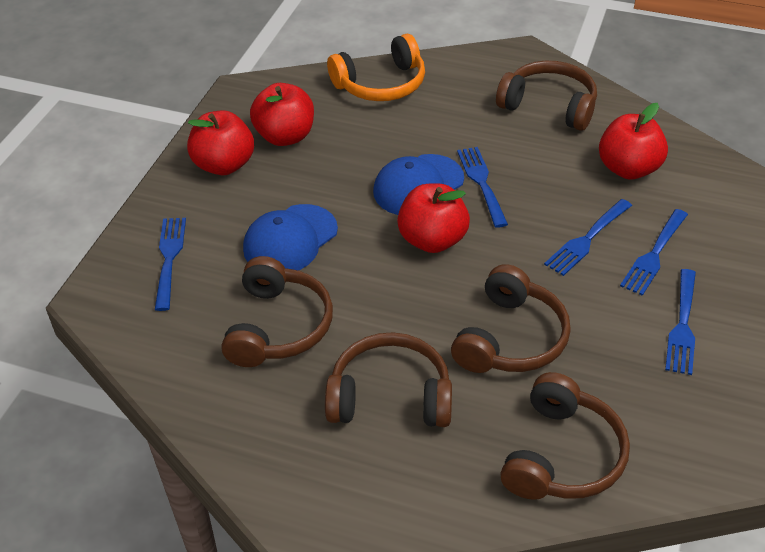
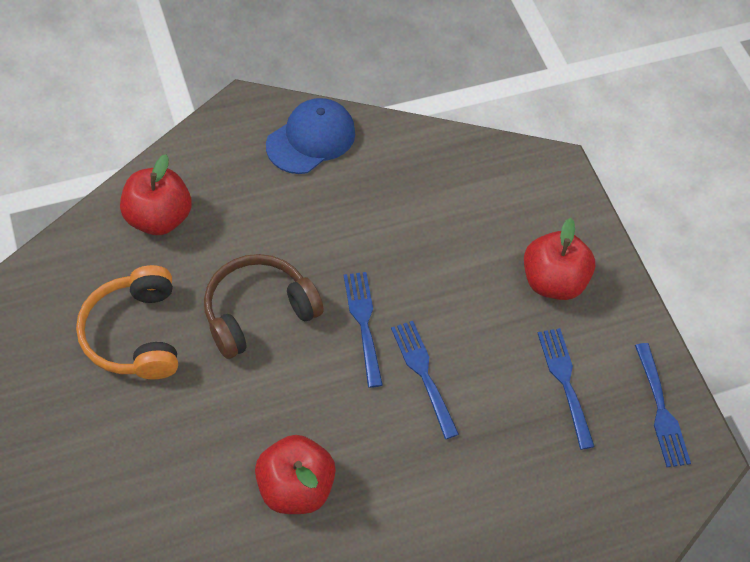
blue cap: [243,204,338,270] [373,154,464,215] = 2 -> [266,98,355,174] = 1
blue fork: [155,218,186,311] [457,147,508,228] [544,199,632,276] [620,209,688,296] [665,269,696,375] = 5 -> [344,272,383,388] [391,321,459,439] [538,328,595,450] [635,343,691,467] = 4
brown headphones: [222,256,333,367] [325,332,452,427] [451,264,571,373] [496,61,597,131] [500,372,630,500] = 5 -> [204,254,324,359] = 1
red apple: [187,110,254,175] [250,83,314,146] [397,183,470,253] [599,103,668,179] = 4 -> [120,154,192,235] [255,435,336,514] [524,218,595,300] = 3

